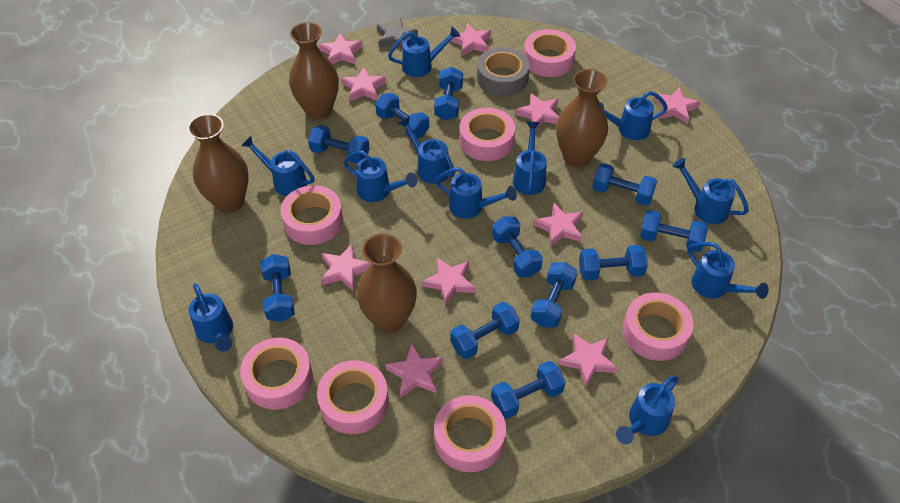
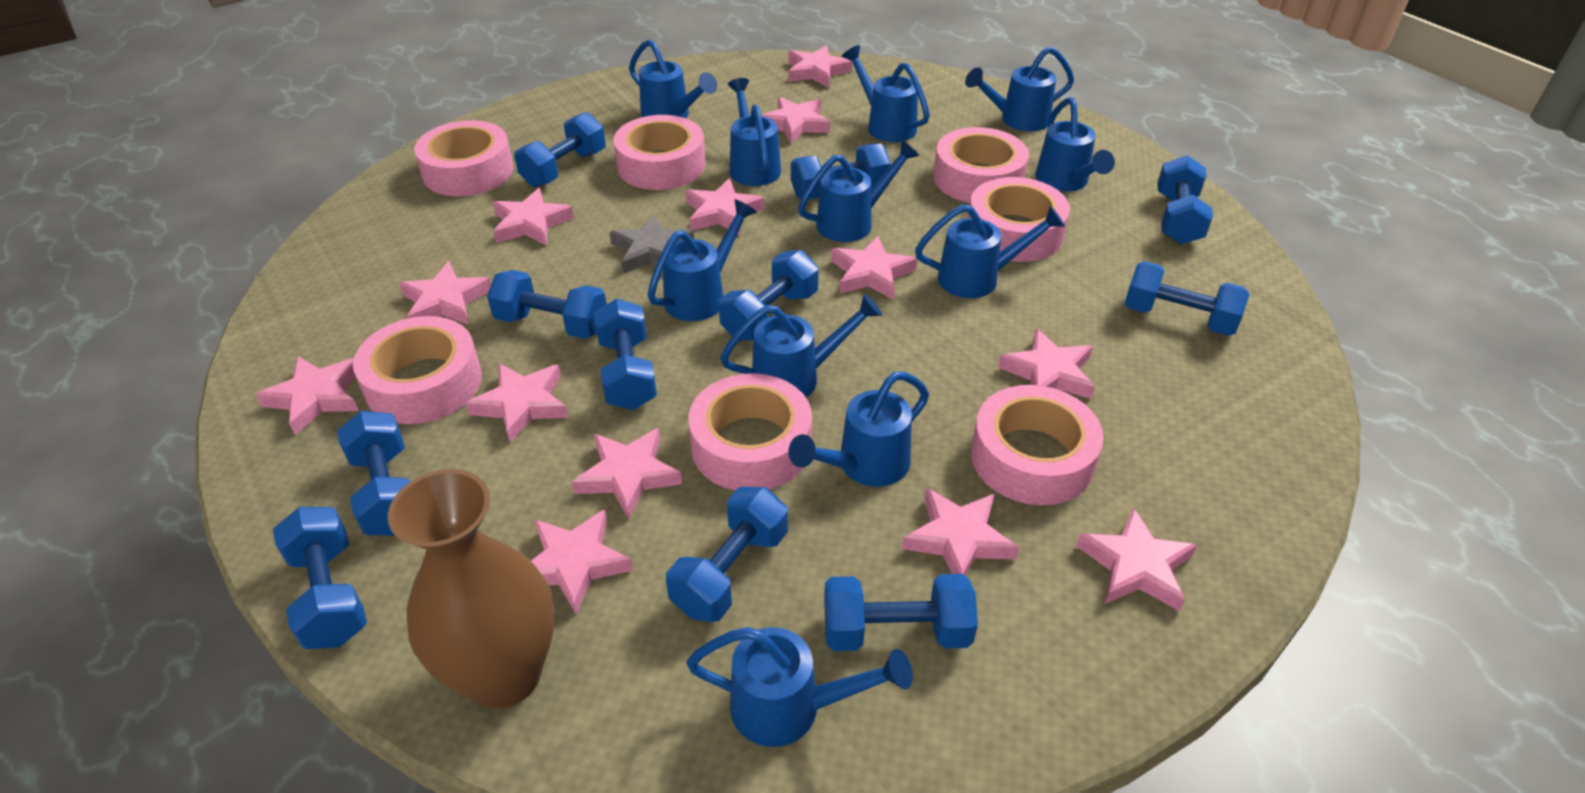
brown vase: [187,114,249,213] [289,22,339,120] [357,233,417,333] [556,69,608,167] = 4 -> [388,469,555,709] = 1
grey tape: [477,47,530,96] = 1 -> none = 0
pink star: [319,33,363,64] [321,244,372,292] [341,67,386,101] [385,343,443,398] [422,258,475,305] [450,23,491,56] [515,93,559,130] [533,203,583,247] [559,333,618,387] [653,87,701,124] = 10 -> [256,356,359,435] [399,261,491,325] [465,363,568,443] [492,188,574,245] [531,509,633,615] [572,428,682,519] [685,178,764,235] [761,96,830,144] [789,45,852,88] [831,236,917,300] [902,488,1019,576] [998,329,1095,399] [1076,507,1197,611] = 13

